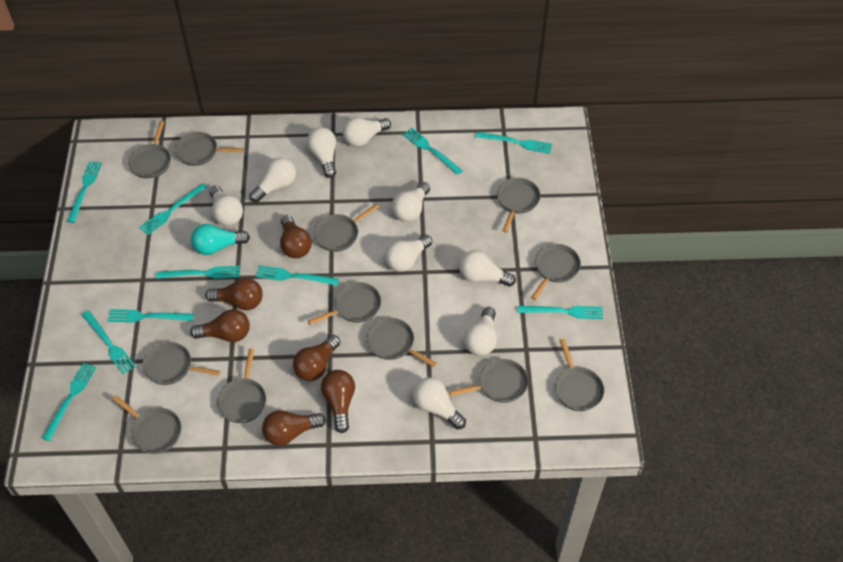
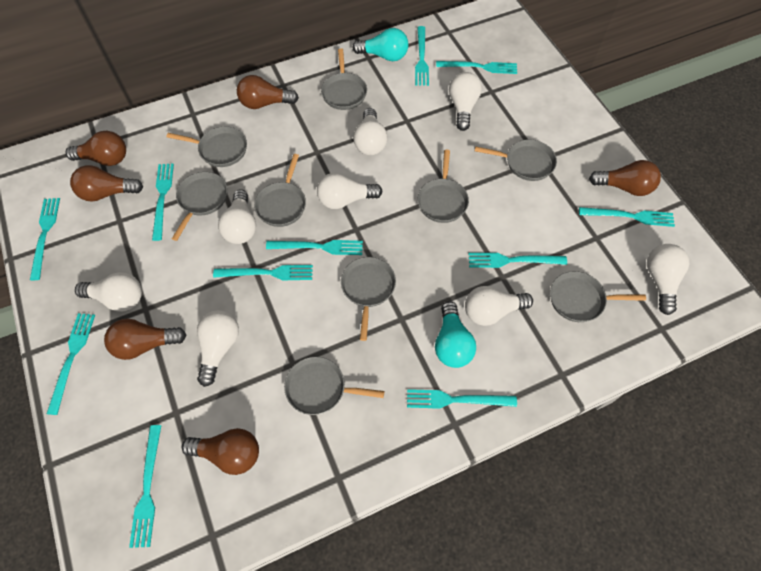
grey pan: [112,395,181,454] [128,121,171,179] [142,342,220,385] [175,132,244,166] [217,349,266,423] [308,282,381,325] [314,204,379,252] [366,318,437,367] [449,359,528,403] [497,178,540,233] [531,244,581,300] [555,338,604,411] = 12 -> [166,127,247,167] [172,172,227,241] [254,154,306,227] [284,357,384,415] [321,48,367,110] [341,257,396,341] [418,150,469,223] [475,139,557,181] [550,271,646,322] = 9
turquoise fork: [42,363,97,441] [67,161,102,223] [82,310,136,375] [108,309,194,323] [139,183,208,235] [156,266,240,279] [256,265,339,286] [403,128,463,175] [476,132,552,154] [518,306,603,319] = 10 -> [30,198,60,280] [47,313,95,415] [129,425,161,548] [152,163,174,241] [213,265,313,280] [266,240,363,255] [407,389,517,409] [415,26,429,86] [436,61,517,74] [468,253,567,268] [579,207,675,227] = 11
turquoise light bulb: [191,224,250,255] = 1 -> [352,28,409,61] [435,301,476,368] = 2
white light bulb: [209,185,243,226] [249,157,296,203] [307,127,336,178] [342,117,391,147] [385,235,432,272] [392,182,430,222] [412,377,466,430] [459,250,516,287] [464,307,497,356] = 9 -> [75,272,142,312] [197,310,239,387] [218,189,256,244] [317,173,383,209] [353,108,387,155] [449,72,482,131] [465,286,533,326] [647,244,689,315] = 8

